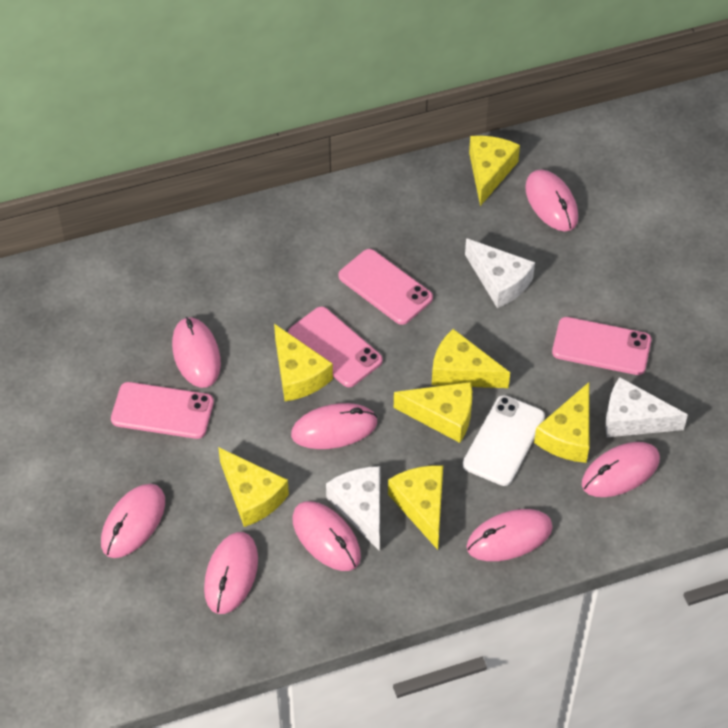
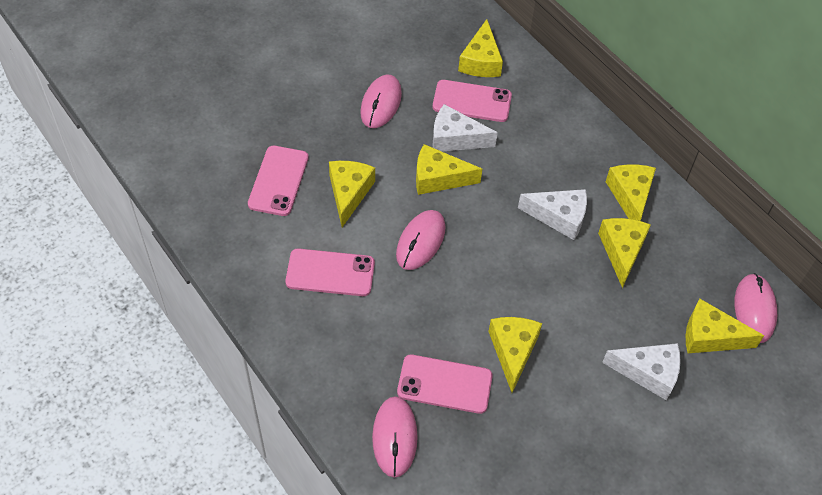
pink mouse: [101,484,165,558] [172,317,221,388] [204,532,258,614] [291,403,378,449] [292,501,361,571] [467,509,553,561] [525,169,578,231] [582,442,660,497] = 8 -> [360,75,402,128] [372,396,418,478] [396,210,446,270] [735,273,777,343] = 4
white phone: [463,395,545,486] = 1 -> none = 0

